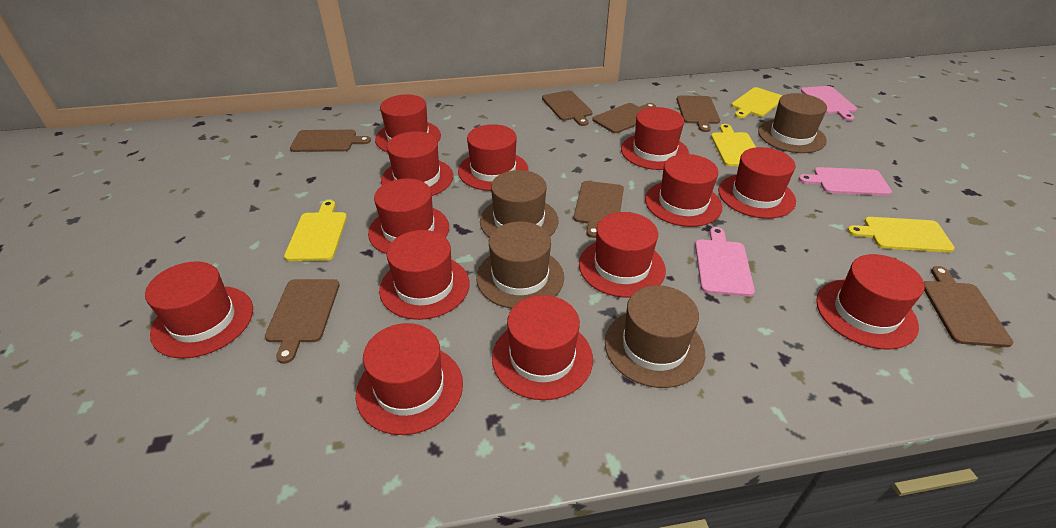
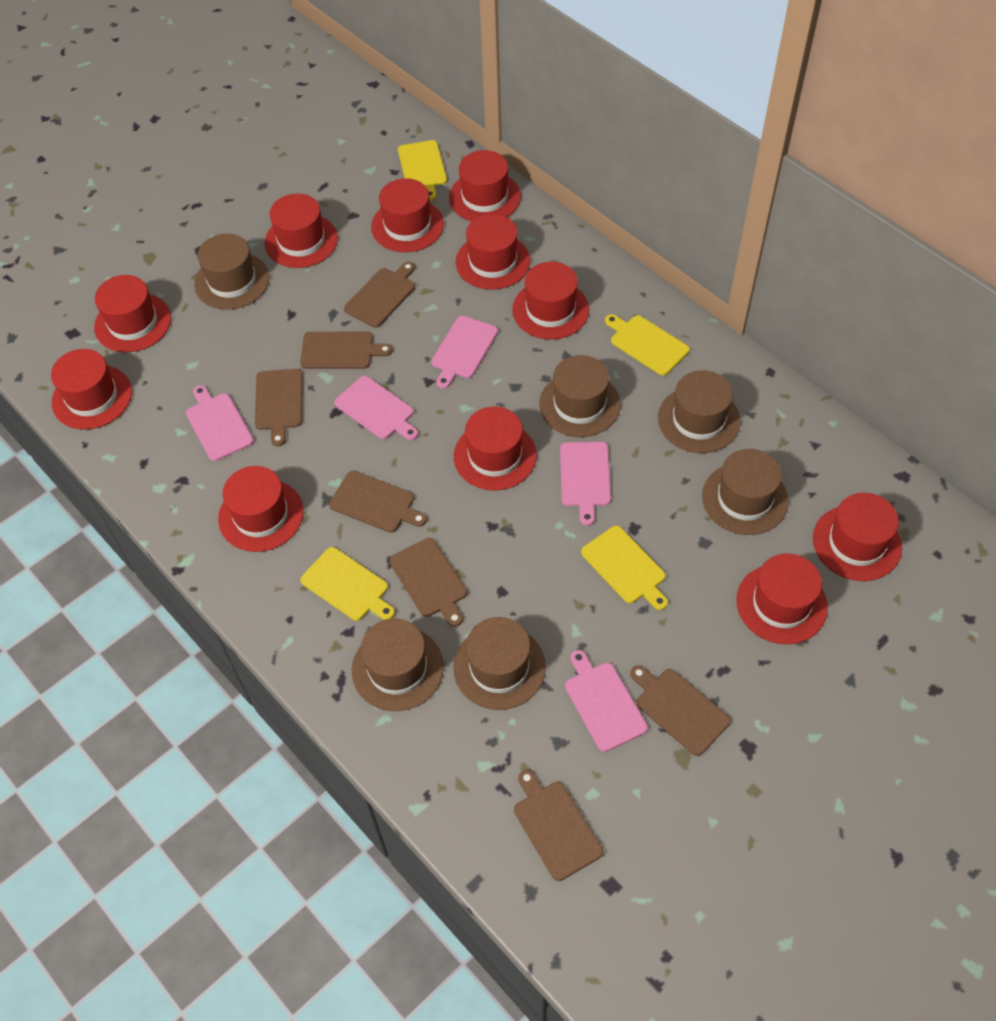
brown hat: [476,222,564,309] [480,170,558,238] [605,285,705,388] [758,93,827,153] = 4 -> [194,234,270,310] [352,618,444,711] [453,617,546,710] [539,355,620,437] [658,370,740,453] [702,449,789,535] = 6
pink cutting board: [695,227,755,297] [799,167,892,196] [801,86,857,121] = 3 -> [186,385,254,461] [334,376,418,440] [431,316,498,389] [560,442,611,526] [565,650,648,752] = 5
red hat: [145,261,253,359] [356,323,463,435] [368,178,449,254] [375,94,441,152] [379,230,470,320] [381,131,453,196] [458,124,529,191] [492,295,593,400] [579,212,666,298] [621,107,689,170] [645,154,722,227] [718,147,796,219] [816,254,925,350] = 13 -> [51,349,132,429] [94,275,171,352] [218,466,304,552] [265,194,338,268] [371,178,444,252] [449,150,521,221] [454,406,537,491] [456,214,530,290] [512,262,589,340] [736,553,828,644] [813,493,902,581] = 11

